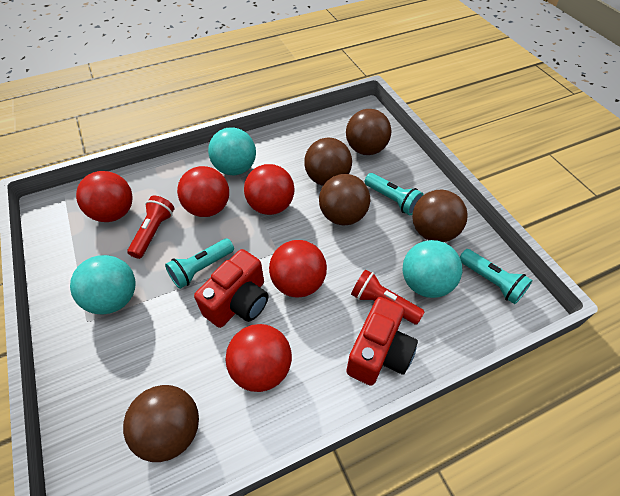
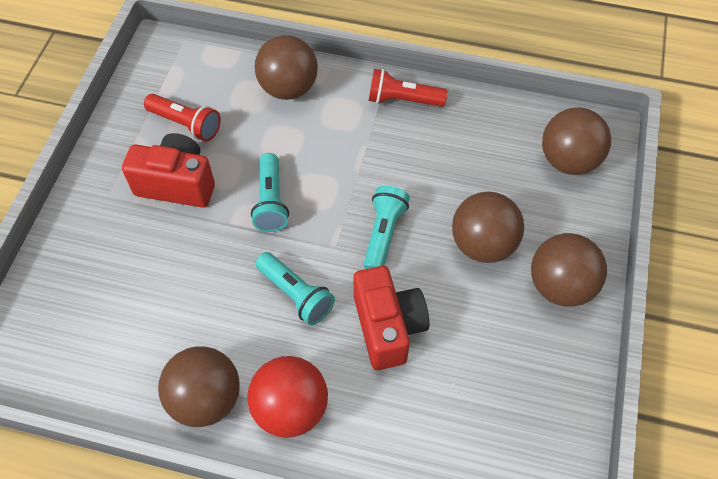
red ball: [76,171,133,222] [177,166,229,217] [226,324,292,392] [244,164,295,215] [269,240,327,298] = 5 -> [247,356,328,438] = 1
turquoise ball: [70,255,135,315] [208,128,256,175] [403,240,462,298] = 3 -> none = 0

